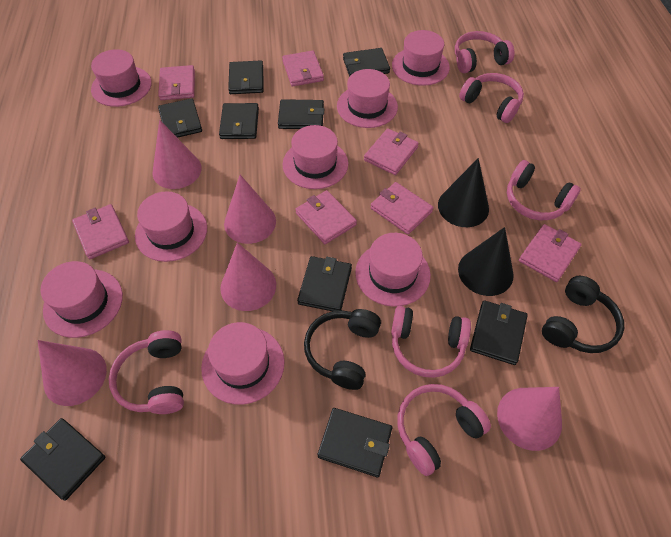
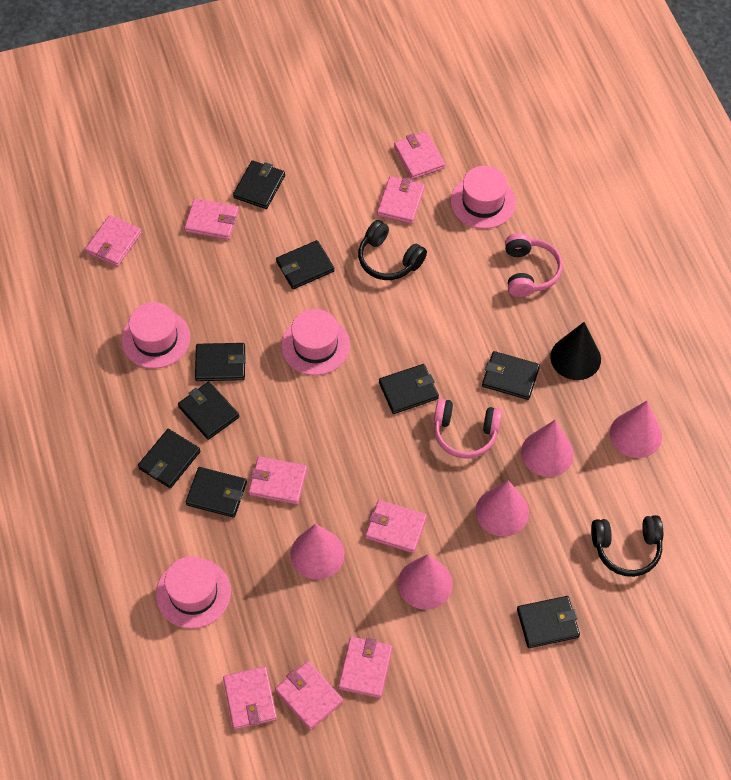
black cone: [438,158,489,227] [458,227,514,296] = 2 -> [550,322,601,380] = 1
pink hat: [40,261,123,338] [91,49,152,107] [135,191,207,262] [201,322,285,405] [283,125,348,189] [337,69,398,128] [355,233,431,307] [392,30,450,86] = 8 -> [121,302,190,369] [156,556,231,629] [281,309,350,375] [451,166,516,229] = 4
pink headphones: [109,330,184,414] [391,306,471,378] [397,384,491,476] [455,31,515,73] [459,73,524,123] [507,160,581,220] = 6 -> [434,399,502,459] [505,233,563,297] = 2
pink wallet: [72,204,129,259] [158,65,195,100] [282,51,324,87] [295,190,357,244] [364,128,419,175] [370,182,433,234] [519,224,582,282] = 7 -> [85,215,142,267] [184,198,239,240] [223,667,277,729] [248,456,307,505] [275,661,343,730] [338,637,393,698] [365,500,427,553] [377,176,425,224] [394,131,445,179] = 9

